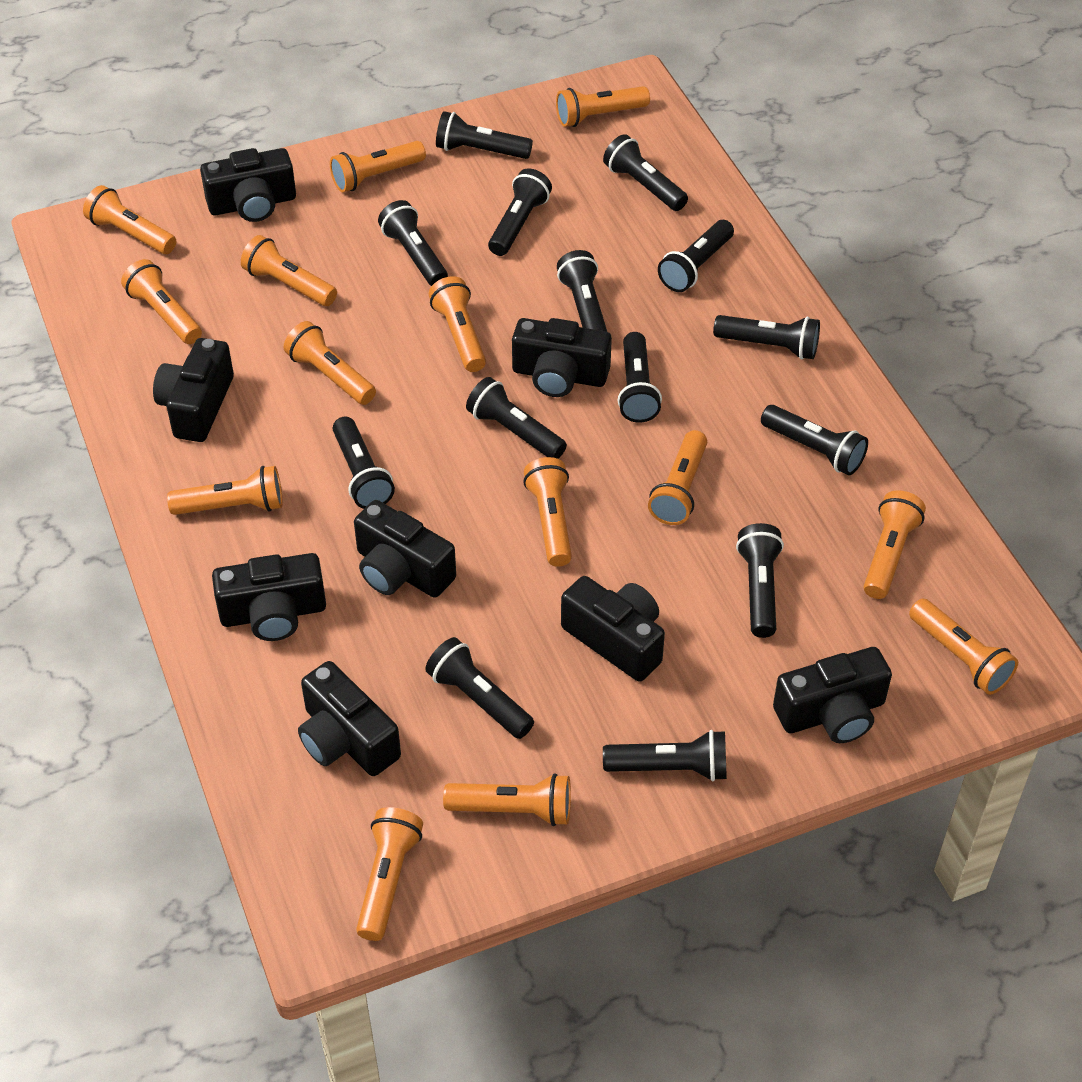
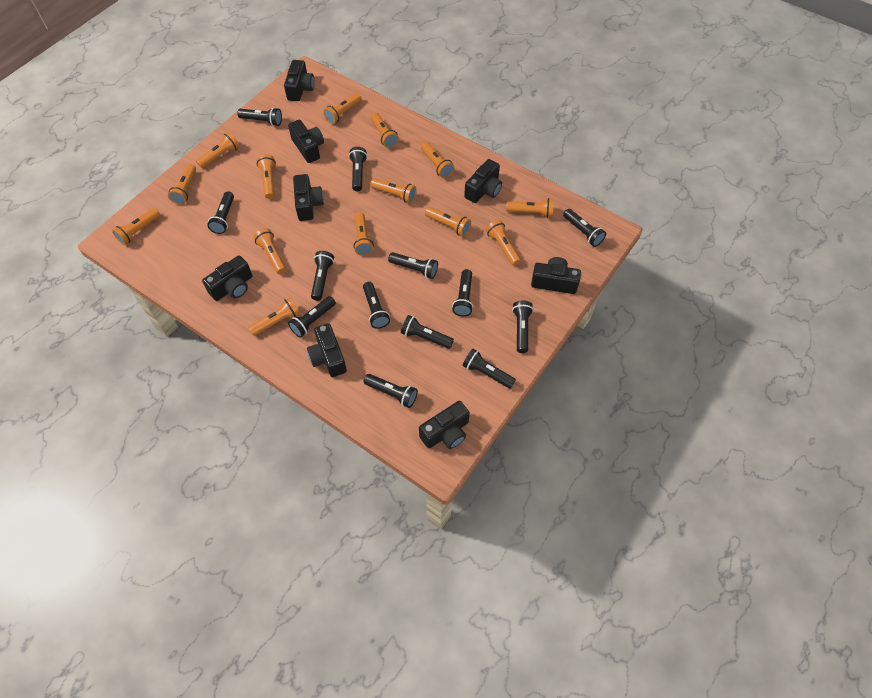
black flashlight: [333,417,395,509] [378,200,448,286] [425,637,534,739] [436,111,533,159] [466,377,567,459] [488,169,552,256] [557,250,607,331] [603,134,688,211] [603,730,727,781] [618,332,662,423] [658,220,734,292] [713,315,820,360] [736,523,784,638] [761,405,868,475] = 14 -> [207,191,234,234] [237,108,282,126] [288,296,336,337] [311,251,334,301] [349,147,367,191] [363,282,390,329] [364,374,418,408] [388,252,438,279] [401,315,454,349] [452,269,473,317] [463,349,516,389] [512,300,533,353] [563,209,606,247] = 13

